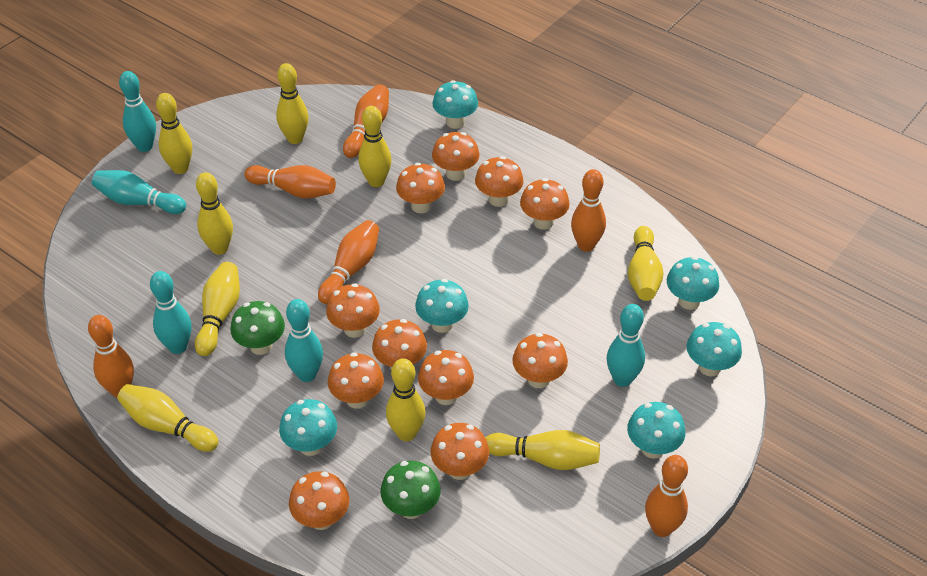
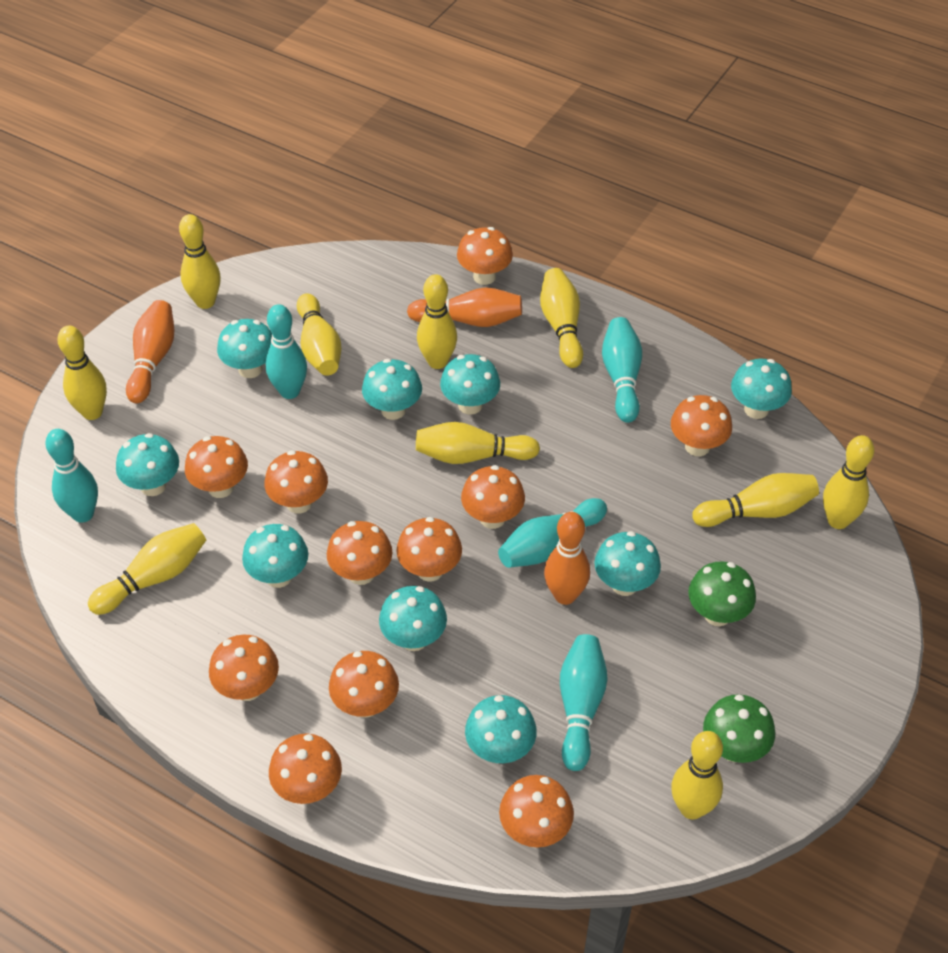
orange bowling pin: [88,315,134,397] [244,165,336,198] [318,220,379,304] [343,84,389,158] [571,169,606,252] [645,455,688,537] = 6 -> [126,300,174,403] [407,287,522,327] [544,512,590,605] = 3
turquoise mushroom: [279,399,337,456] [415,279,469,333] [432,80,478,129] [627,402,685,459] [667,256,719,310] [687,322,742,376] = 6 -> [116,433,179,496] [217,319,272,378] [242,524,308,588] [362,359,422,420] [379,586,447,651] [440,354,500,415] [465,695,537,763] [594,531,661,596] [731,359,792,419] = 9
yellow bowling pin: [117,384,218,452] [156,93,192,174] [195,262,240,356] [196,172,233,255] [276,63,309,144] [358,106,391,187] [386,358,425,441] [485,430,600,470] [628,226,664,301] = 9 -> [57,325,107,420] [88,523,206,615] [179,214,221,309] [297,293,342,376] [416,422,540,464] [417,274,457,369] [540,268,583,368] [671,731,723,819] [692,473,819,527] [823,435,874,529] = 10

